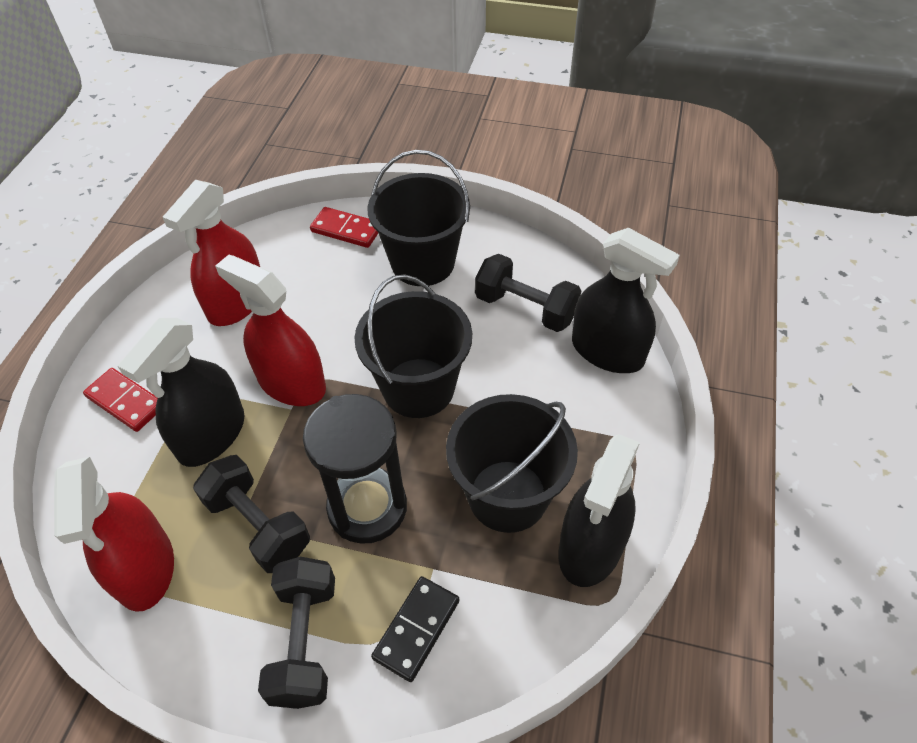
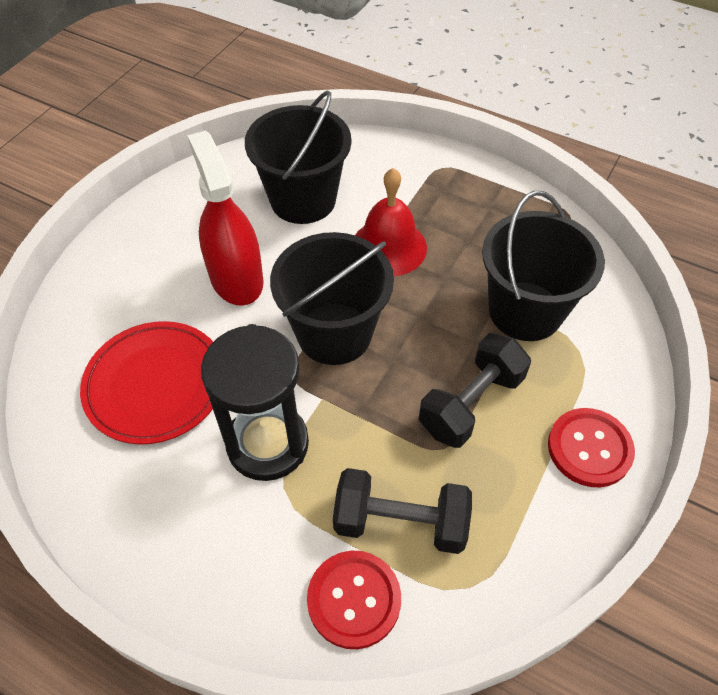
black domino: [371,576,459,682] = 1 -> none = 0
black dumbbell: [193,455,310,573] [258,557,335,709] [475,254,581,332] = 3 -> [333,468,472,554] [419,333,531,448] = 2
black spray bottle: [118,318,245,467] [559,434,640,587] [572,228,680,373] = 3 -> none = 0
red bell: none = 0 -> [355,168,427,276] = 1
red button: none = 0 -> [307,551,401,649] [548,408,635,487] = 2
red domino: [83,368,158,432] [310,207,378,248] = 2 -> none = 0
red plate: none = 0 -> [80,321,213,444] = 1
red spray bottle: [54,457,174,612] [163,180,260,326] [215,254,326,406] = 3 -> [187,131,264,306] = 1

